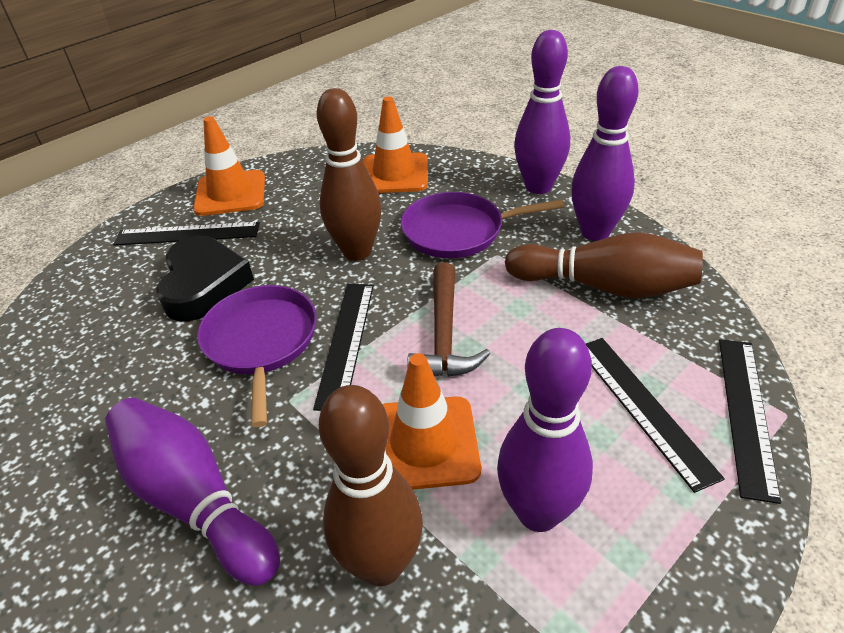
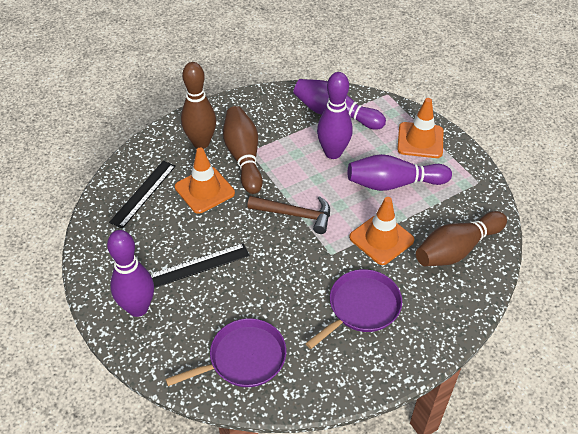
black heart: [156,235,254,321] = 1 -> none = 0
black ruler: [113,222,260,246] [313,284,374,411] [586,338,725,493] [719,339,781,504] = 4 -> [109,161,176,229] [150,243,250,288] = 2

